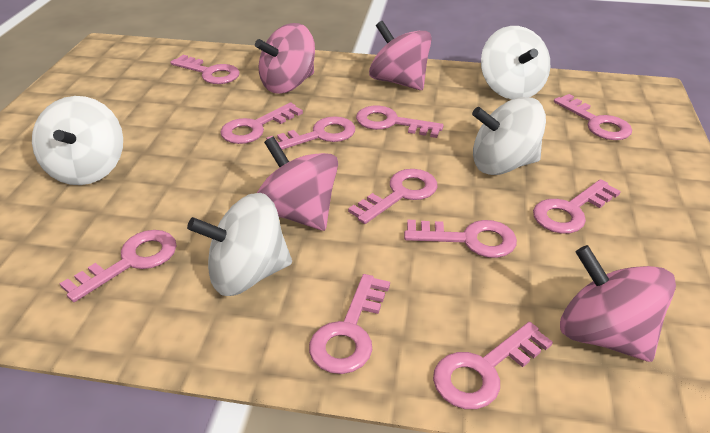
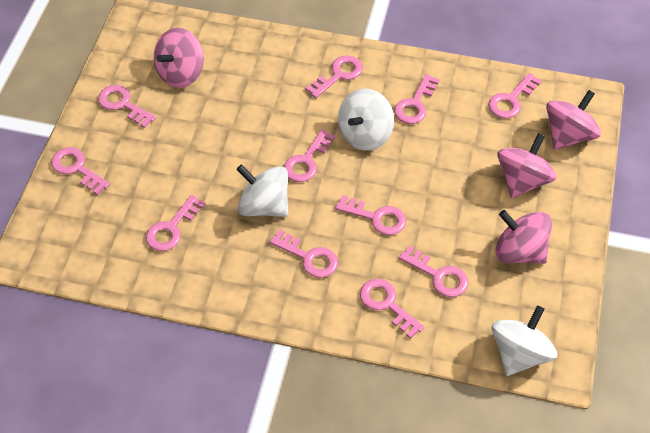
white spinning top: [32,96,123,185] [187,193,292,296] [472,97,546,175] [481,26,550,99] = 4 -> [236,164,288,217] [338,88,394,151] [492,305,557,376] = 3

